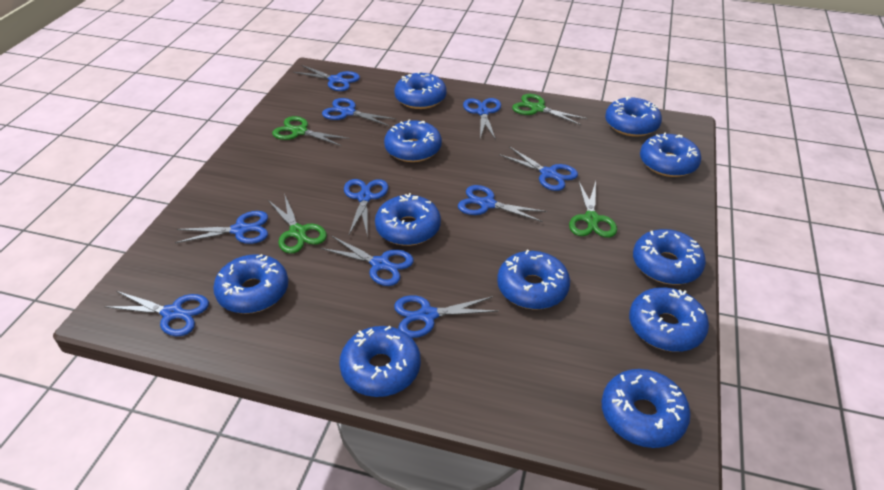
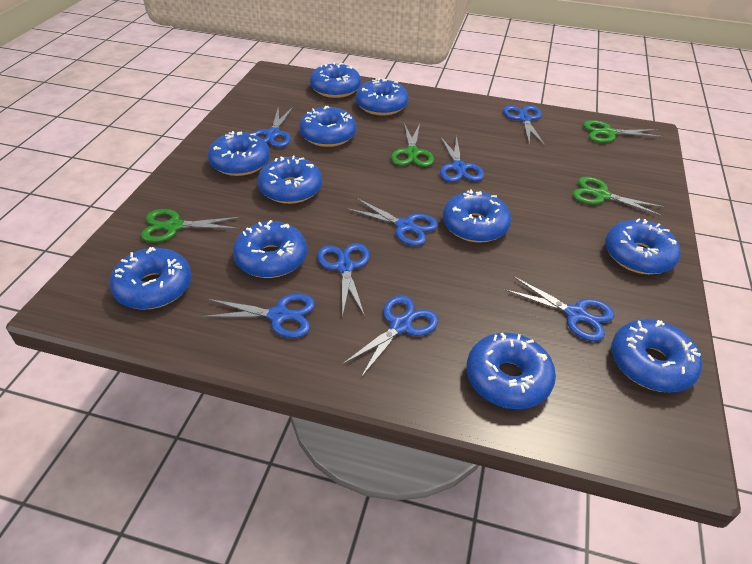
blue scissors: [105,291,209,336] [175,211,268,244] [293,65,360,91] [321,236,414,286] [322,98,396,126] [344,179,388,236] [394,295,499,338] [458,185,548,222] [463,98,501,140] [499,146,578,191] = 10 -> [202,294,315,338] [252,107,293,147] [317,243,370,317] [342,295,439,378] [346,198,438,246] [440,136,484,182] [503,106,545,146] [504,276,615,341] = 8

